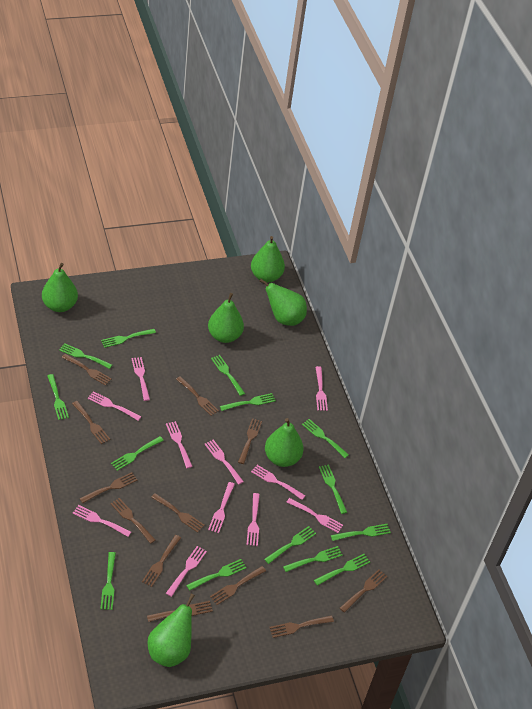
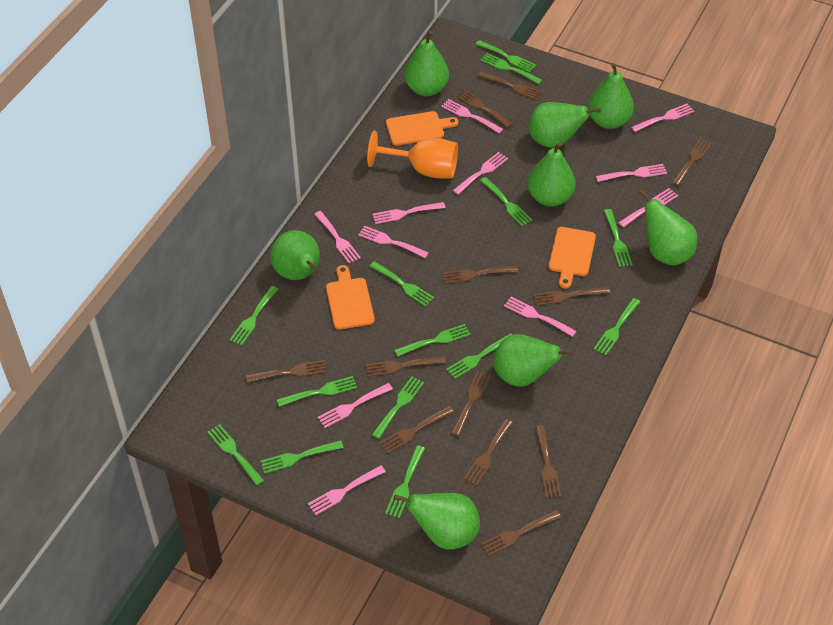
green pear: [42,263,78,312] [148,594,195,667] [208,293,244,343] [251,236,285,282] [259,279,307,326] [265,418,304,467] = 6 -> [271,230,320,280] [394,493,480,550] [404,31,449,96] [493,334,574,387] [528,102,600,148] [528,142,576,207] [588,63,634,129] [639,189,697,266] = 8
orange cutting board: none = 0 -> [326,265,375,330] [386,111,459,146] [549,227,596,289] = 3
orange goblet: none = 0 -> [367,131,458,179] = 1

